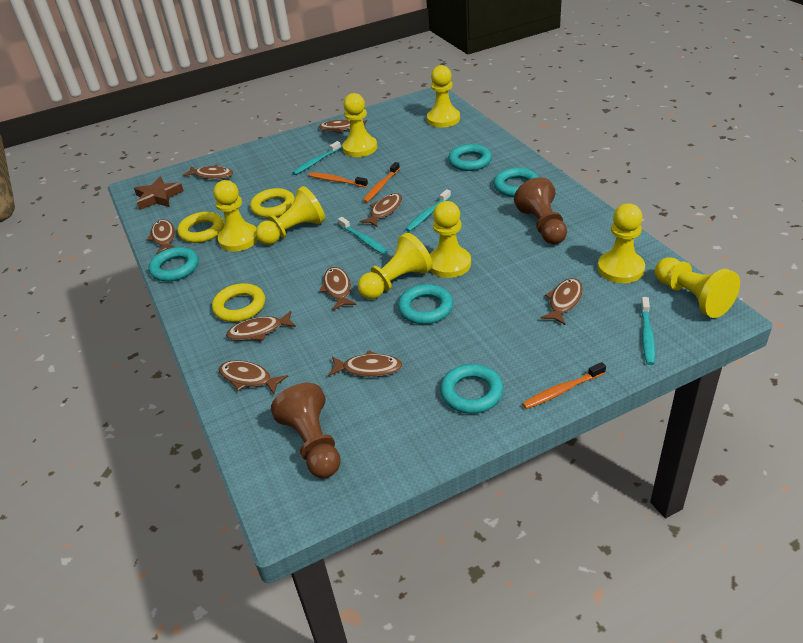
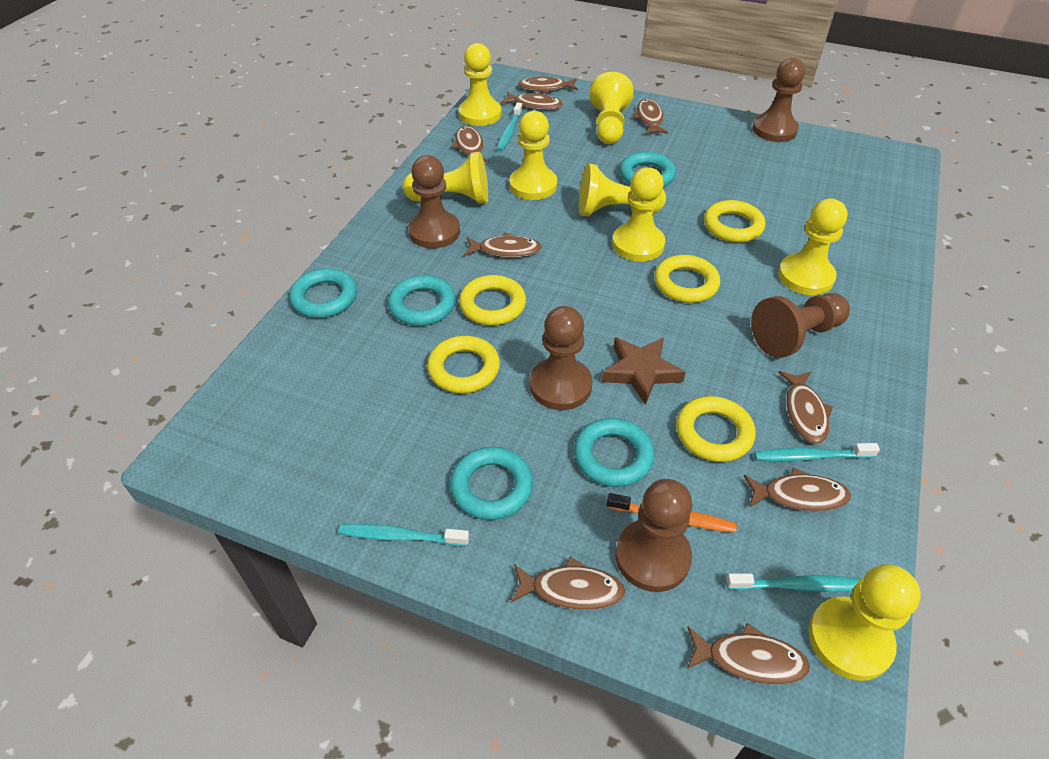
brown pawn: [271,383,341,478] [514,177,567,244] = 2 -> [408,155,460,248] [530,306,592,410] [616,479,692,592] [751,293,850,358] [752,58,805,142] = 5
orange toothbrush: [309,172,368,187] [363,162,400,203] [522,362,606,409] = 3 -> [607,493,737,533] = 1
yellow ring: [177,212,224,243] [212,283,265,322] [250,188,295,218] = 3 -> [427,336,500,393] [459,275,526,325] [654,255,720,303] [676,396,756,462] [704,200,765,243] = 5

